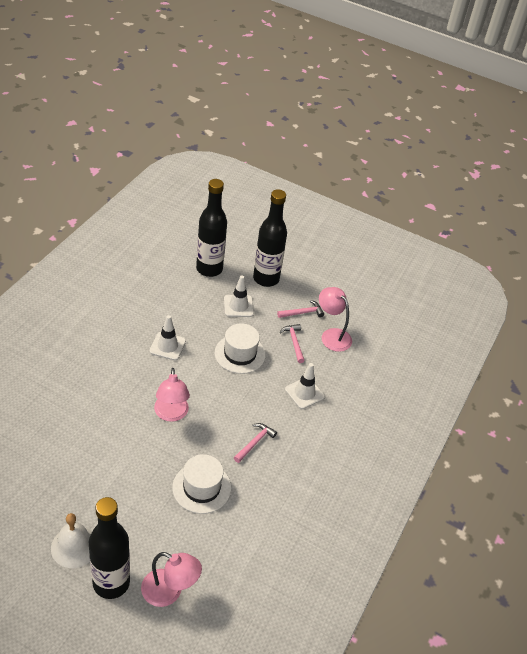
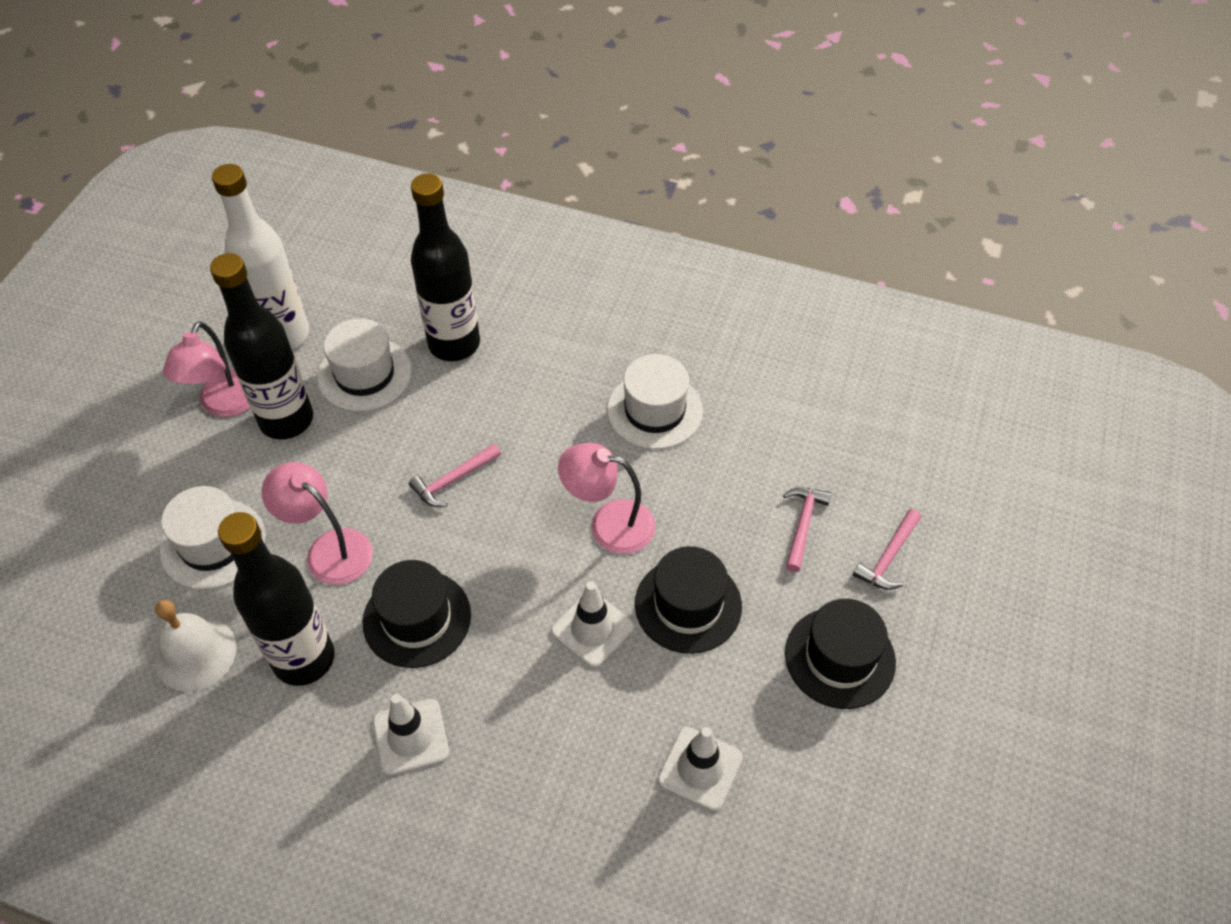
black hat: none = 0 -> [363,560,471,668] [635,546,742,654] [785,599,896,709] = 3
white bottle: none = 0 -> [212,164,309,349] = 1
white hat: [172,454,231,514] [215,323,266,374] = 2 -> [160,486,266,590] [317,318,412,412] [607,354,703,449] = 3

